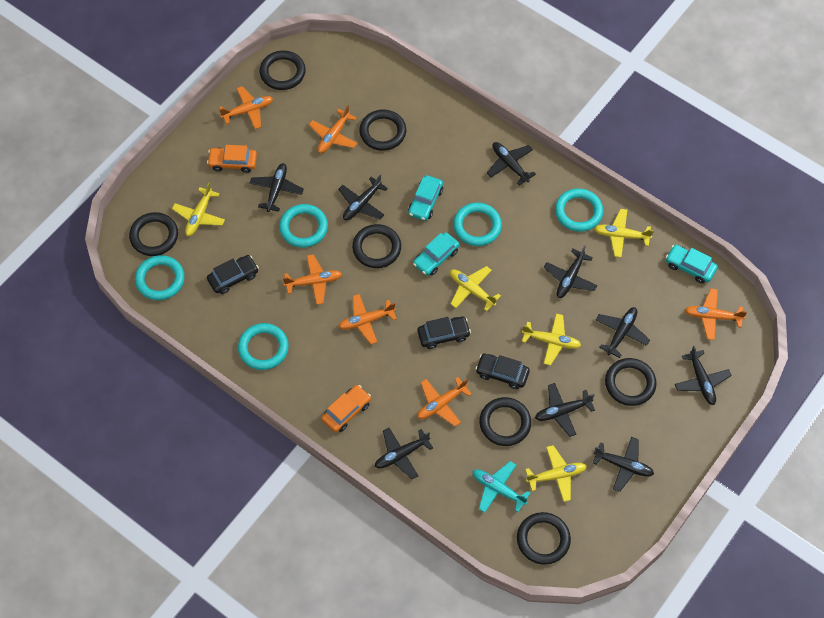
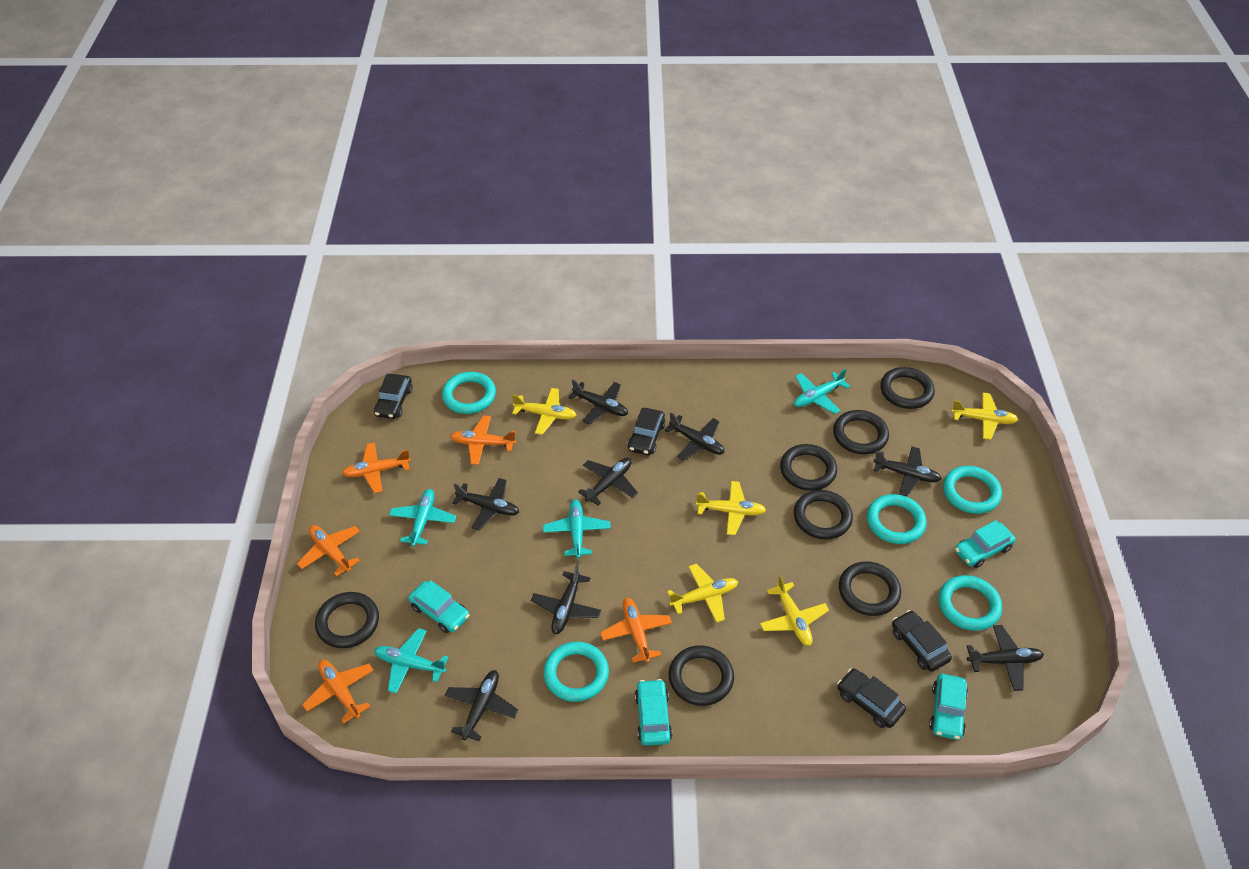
black car: [207,255,259,294] [417,317,471,349] [475,353,530,389] = 3 -> [374,374,413,419] [627,408,665,455] [838,668,906,728] [892,610,952,672] = 4
black plane: [250,163,304,212] [338,175,388,220] [375,428,433,479] [487,142,536,185] [535,383,595,437] [544,245,597,298] [593,437,654,492] [596,307,650,358] [675,346,732,405] = 9 -> [445,670,518,741] [452,478,519,530] [531,564,601,634] [568,380,628,424] [578,458,638,505] [664,412,725,460] [874,447,942,496] [967,625,1044,691] = 8
orange car: [207,145,257,173] [322,385,371,432] = 2 -> none = 0
orange plane: [219,86,273,129] [283,254,342,305] [309,105,357,153] [338,294,397,344] [417,377,472,427] [685,289,747,340] = 6 -> [297,525,360,576] [302,660,374,723] [342,443,411,493] [450,415,516,465] [600,598,672,663] = 5
turquoise car: [408,175,443,221] [413,232,460,276] [666,245,718,283] = 3 -> [408,580,469,633] [635,679,672,745] [929,674,968,740] [955,520,1016,568] = 4
turquoise plane: [472,461,531,513] = 1 -> [374,628,449,694] [389,489,456,547] [543,499,611,558] [794,369,850,414] = 4

